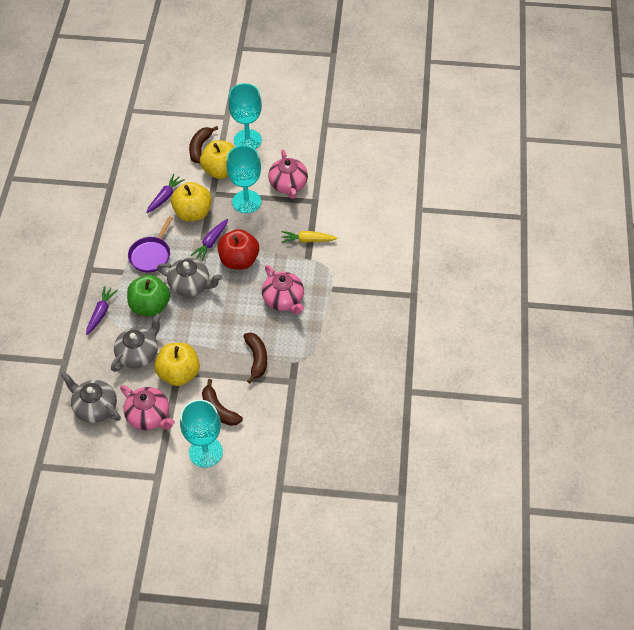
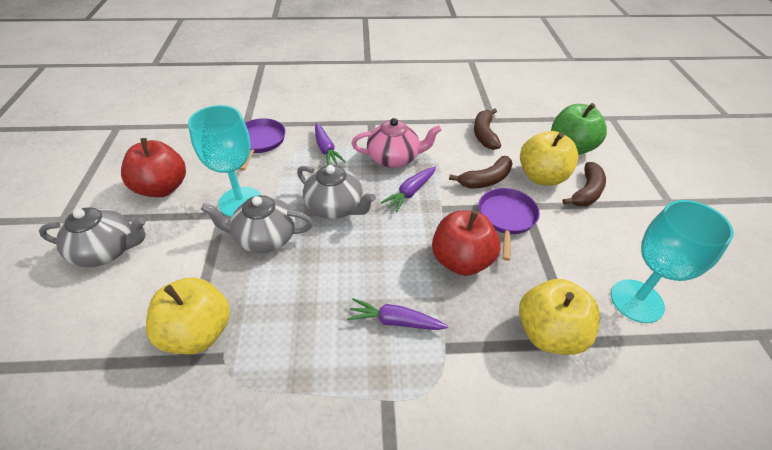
pink teapot: [120,385,175,430] [262,265,304,314] [268,149,308,199] = 3 -> [352,118,441,168] = 1
purple pan: [128,216,173,273] = 1 -> [239,118,286,171] [478,188,540,261] = 2
red apple: [218,229,259,270] = 1 -> [121,138,186,197] [432,211,501,276] = 2
turquoise goblet: [180,400,223,468] [226,145,261,213] [228,83,262,149] = 3 -> [188,105,261,217] [611,200,734,323] = 2
yellow carrot: [281,231,338,243] = 1 -> none = 0

